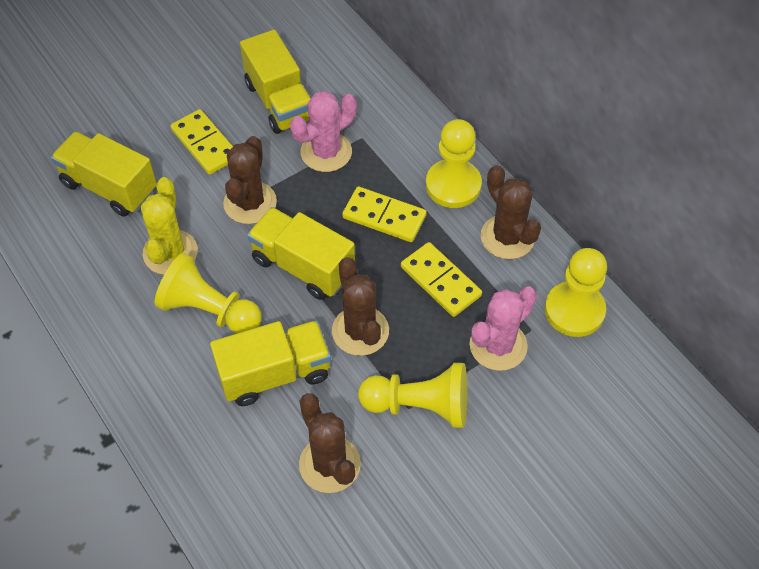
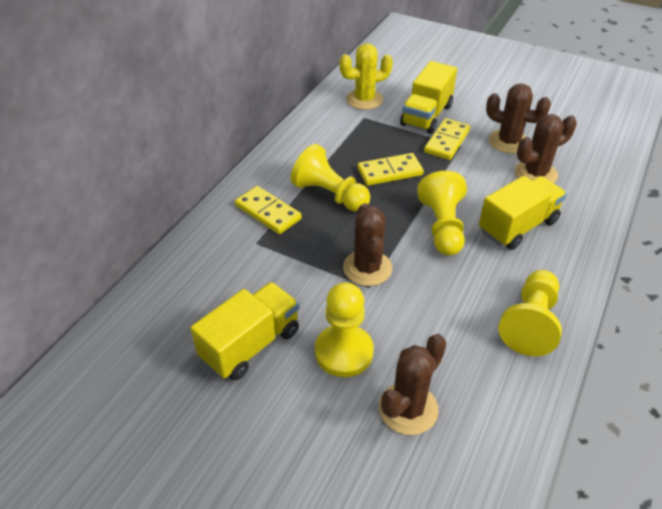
pink cactus: [290,91,357,172] [470,286,537,371] = 2 -> none = 0
yellow truck: [51,131,157,217] [210,321,331,406] [240,30,311,134] [247,207,355,300] = 4 -> [190,282,299,381] [400,61,457,134] [479,176,567,250] = 3

